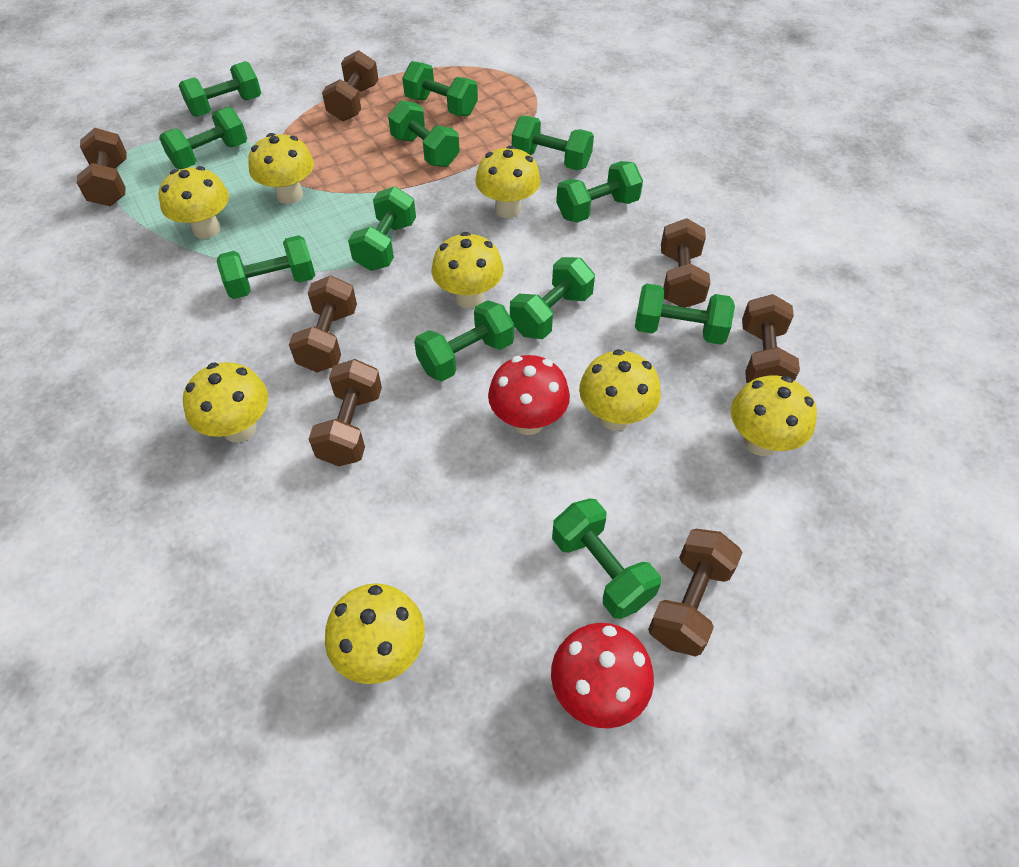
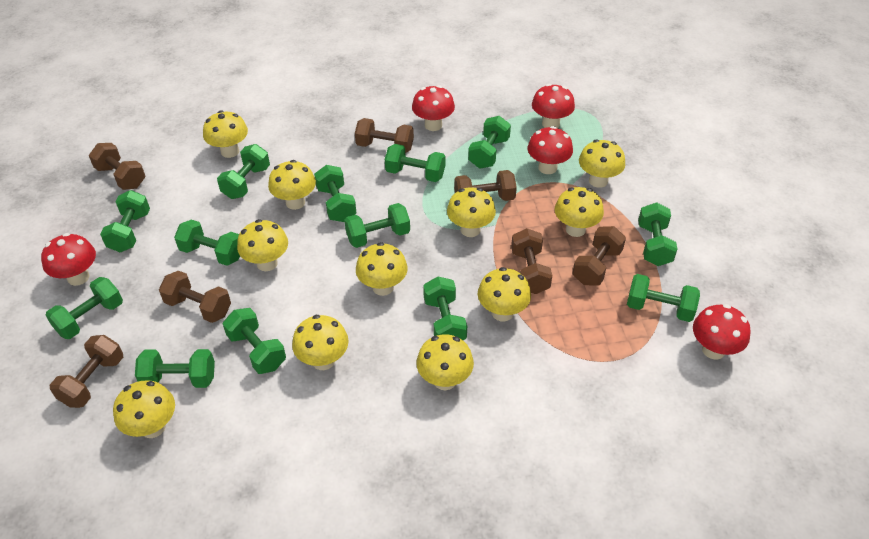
green dumbbell: [159,107,247,169] [179,61,261,117] [217,235,315,299] [348,186,416,271] [388,100,460,167] [402,61,478,116] [414,300,514,381] [510,257,595,339] [512,116,594,170] [552,499,661,619] [556,161,643,223] [635,284,735,345] = 12 -> [46,277,123,339] [100,190,150,252] [135,349,215,388] [174,220,240,266] [217,144,270,199] [223,308,286,374] [314,165,357,222] [344,203,410,248] [385,144,445,182] [423,277,467,340] [468,116,511,169] [627,274,700,322] [638,202,677,266] = 13
red mushroom: [488,355,570,435] [551,623,654,729] = 2 -> [41,233,96,286] [412,85,455,131] [528,126,573,174] [532,84,575,128] [693,304,751,360] = 5
yellow mushroom: [158,166,229,239] [183,362,268,443] [248,133,314,204] [325,583,425,684] [432,232,504,309] [475,146,541,218] [579,349,661,431] [731,375,817,456] = 8 -> [113,380,175,438] [203,111,248,158] [237,219,288,271] [268,160,316,210] [292,315,349,370] [356,242,408,296] [416,334,474,390] [447,187,496,237] [478,267,531,321] [555,187,604,237] [579,140,625,188] = 11

